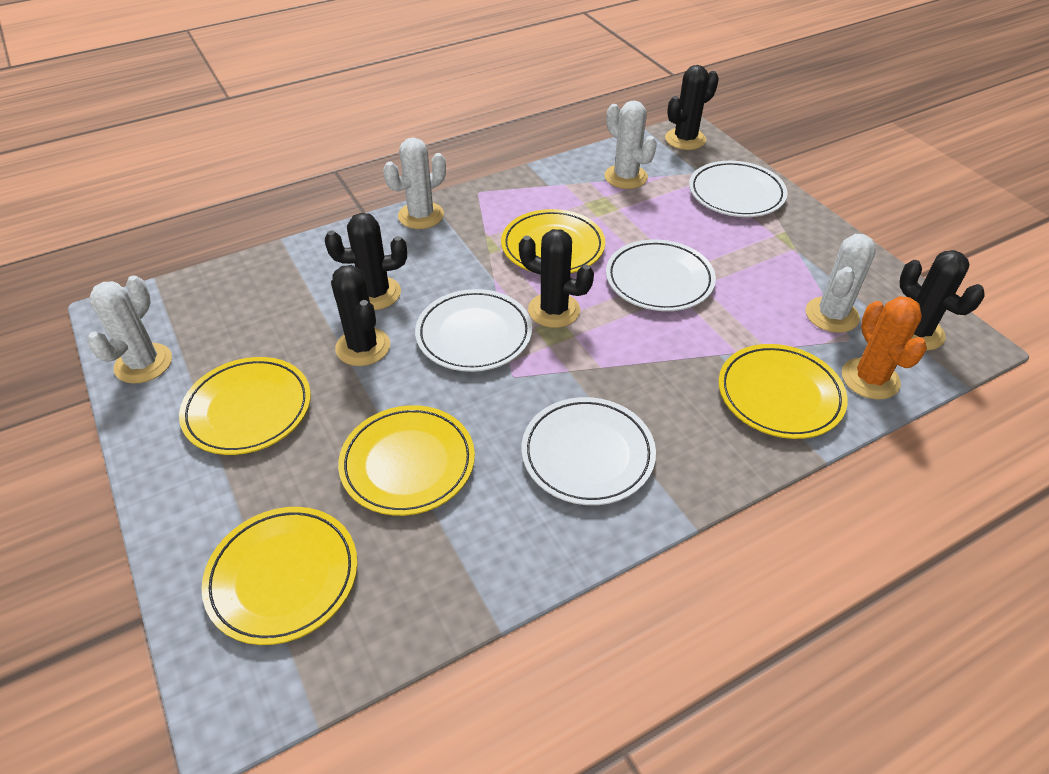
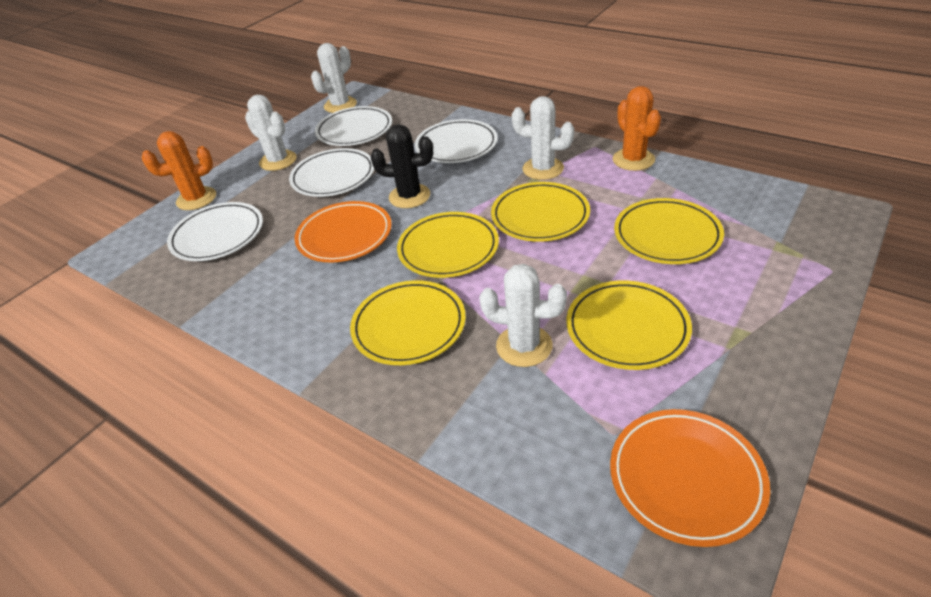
black cactus: [325,213,407,310] [331,265,390,366] [519,229,594,328] [665,65,719,150] [900,250,985,351] = 5 -> [370,124,433,208] = 1
orange cactus: [842,296,927,400] = 1 -> [142,131,216,210] [613,86,661,171] = 2
orange plate: none = 0 -> [294,201,392,263] [610,409,770,547] = 2

